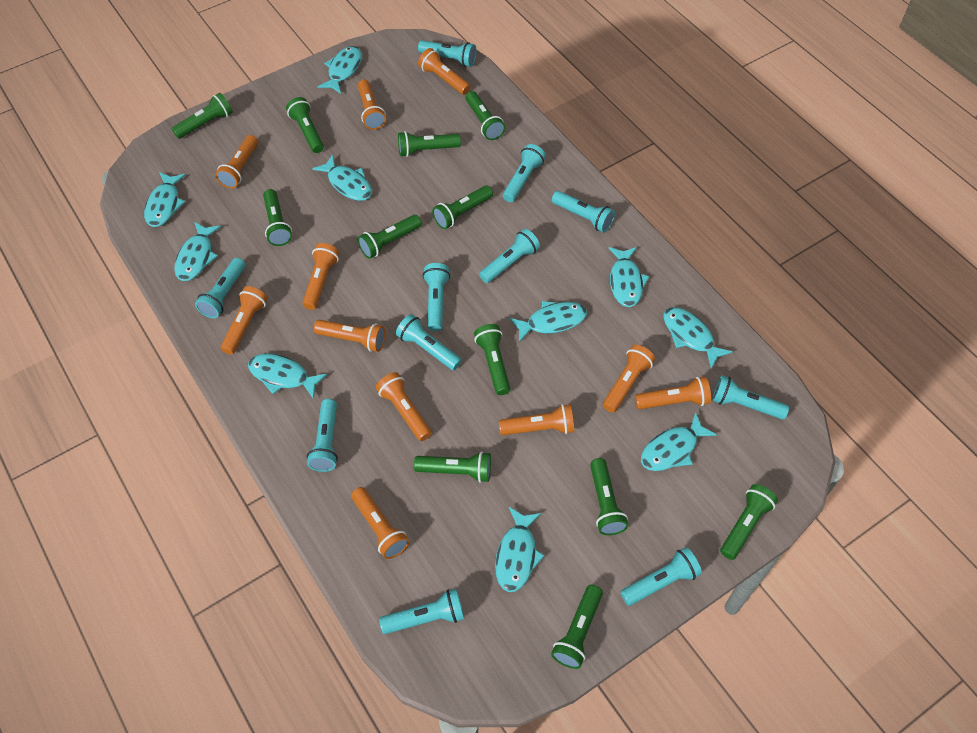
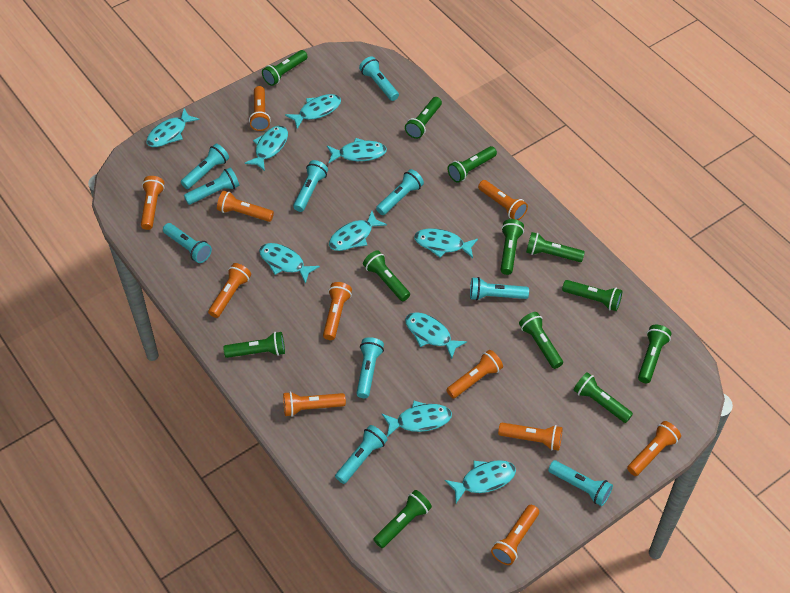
turquoise flashlight: [195,258,245,318] [307,399,338,472] [379,589,464,634] [396,314,462,370] [418,40,477,67] [423,263,450,331] [479,229,540,283] [503,144,546,202] [552,191,615,233] [621,547,702,606] [712,375,789,420] = 11 -> [163,223,212,263] [181,144,229,189] [184,167,239,205] [293,160,328,212] [335,425,388,484] [356,337,384,398] [359,56,399,101] [376,169,424,215] [470,277,529,301] [548,460,613,506] = 10

